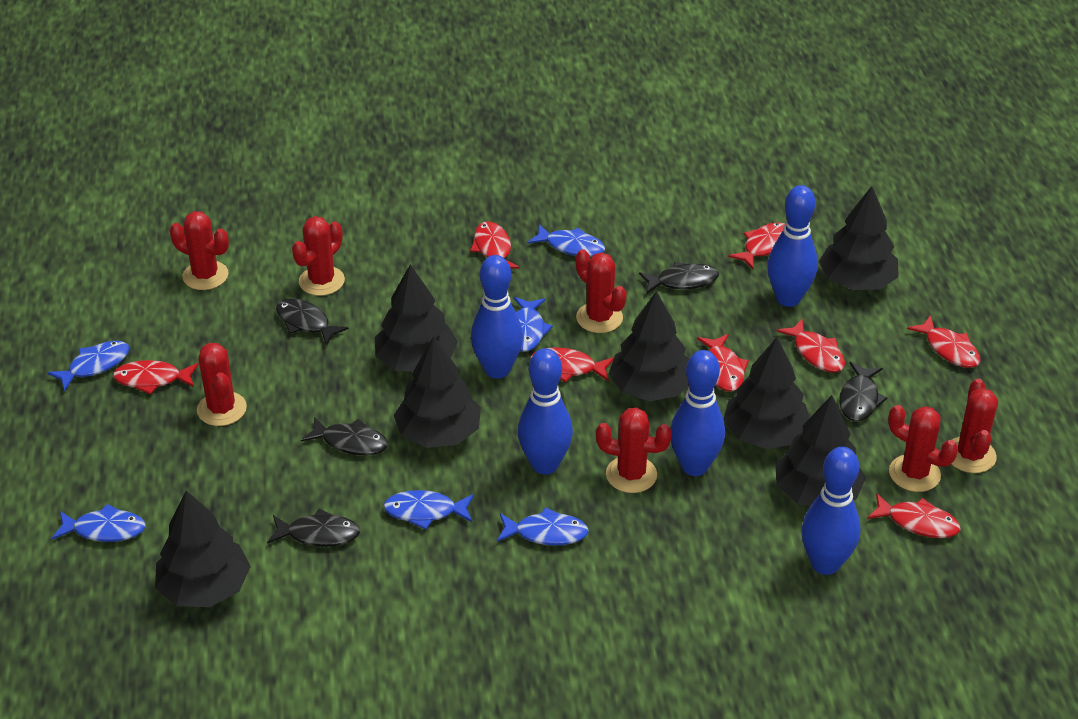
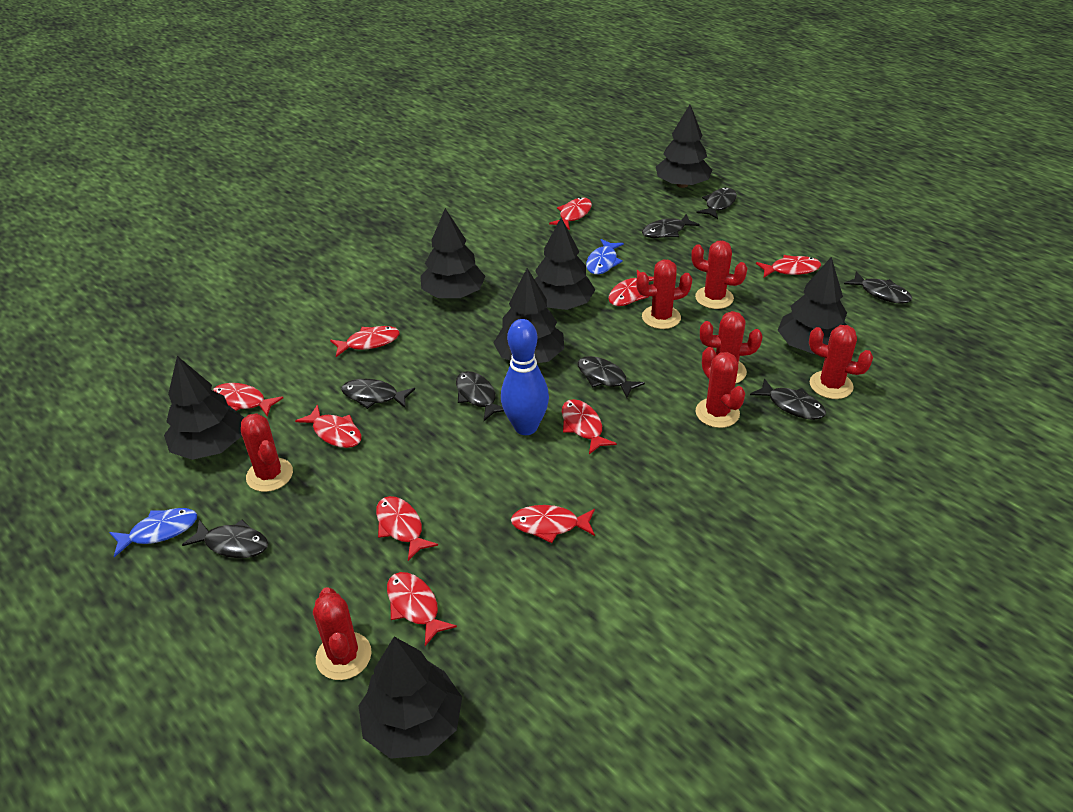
black fish: [267,508,360,547] [276,298,349,346] [301,417,388,455] [639,262,719,294] [839,362,887,421] = 5 -> [182,519,268,558] [341,379,415,409] [456,371,504,421] [578,356,645,398] [642,214,700,238] [696,187,737,219] [750,378,826,420] [844,271,912,304] = 8
blue bowling pin: [471,255,523,379] [518,348,573,474] [671,350,725,476] [767,185,818,307] [801,447,861,575] = 5 -> [501,319,549,435] = 1
blue fish: [47,341,129,391] [52,504,146,542] [383,490,474,529] [497,507,589,545] [514,297,553,352] [527,224,605,257] = 6 -> [109,508,197,557] [586,239,624,275] = 2
red fish: [113,360,199,395] [470,222,519,269] [530,347,614,382] [697,334,749,392] [728,222,785,269] [777,319,845,373] [867,493,961,538] [907,315,981,368] = 8 -> [213,383,283,417] [295,405,362,448] [330,326,400,357] [376,496,438,561] [387,572,457,646] [511,505,595,543] [549,197,592,230] [562,399,617,454] [608,270,654,306] [756,255,821,277] = 10

